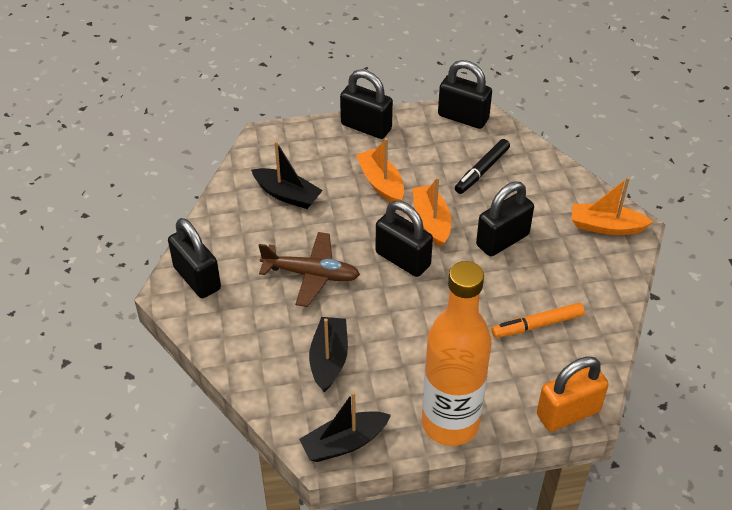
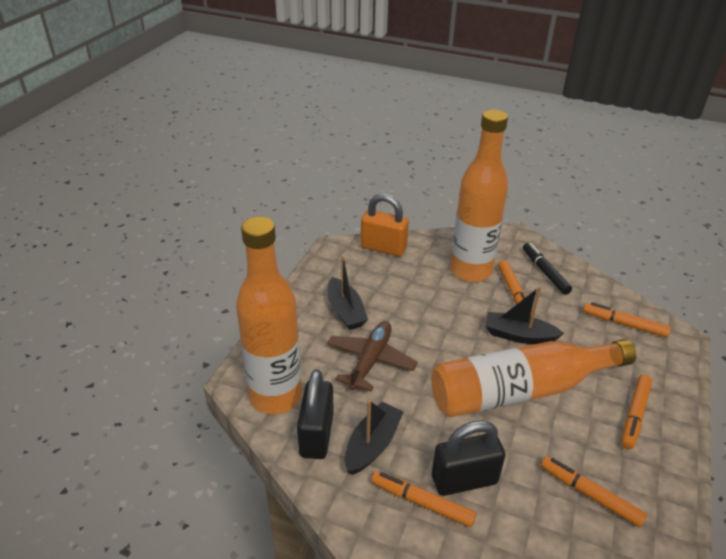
black padlock: [168,218,221,298] [340,69,393,139] [376,201,433,277] [438,60,492,129] [476,182,534,256] = 5 -> [297,369,334,459] [432,420,506,496] = 2
orange boat: [356,138,404,203] [412,177,451,247] [572,177,653,235] = 3 -> none = 0
orange bottle: [422,261,491,446] = 1 -> [236,217,302,414] [431,339,636,417] [450,109,508,282] = 3
orange marker: [492,303,584,338] = 1 -> [371,471,476,527] [498,260,532,316] [541,456,647,527] [583,302,671,338] [621,374,652,449] = 5

